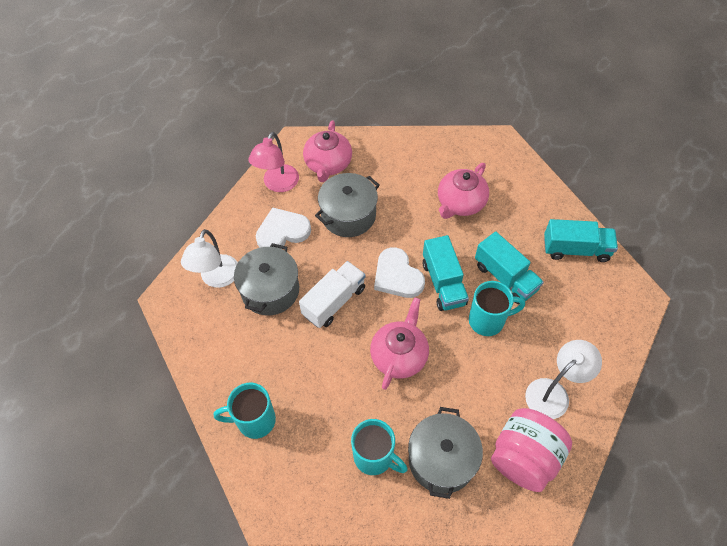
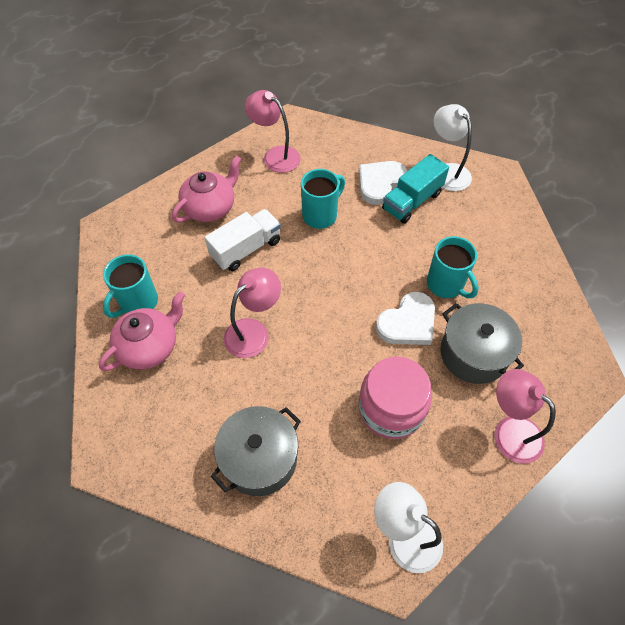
grey pot: [234,243,299,315] [315,173,380,237] [408,407,483,499] = 3 -> [211,406,301,496] [440,303,524,384] = 2
pink lamp: [248,132,299,192] = 1 -> [224,268,281,358] [245,90,301,173] [494,369,556,464] = 3
pink teapot: [303,120,352,182] [370,297,429,390] [438,163,489,219] = 3 -> [99,291,185,371] [172,155,241,223] = 2
turquoise truck: [423,235,469,311] [475,231,544,304] [544,219,618,262] = 3 -> [382,154,449,224] = 1

